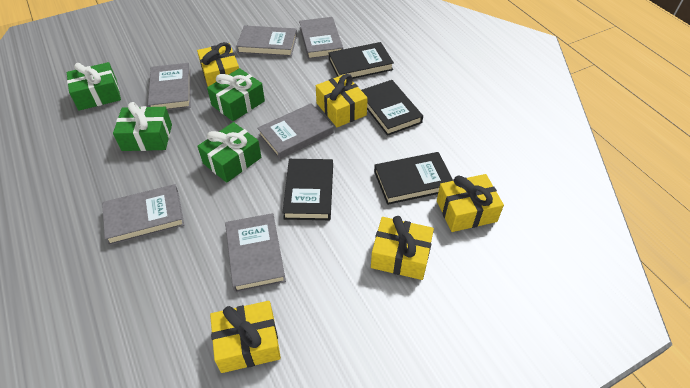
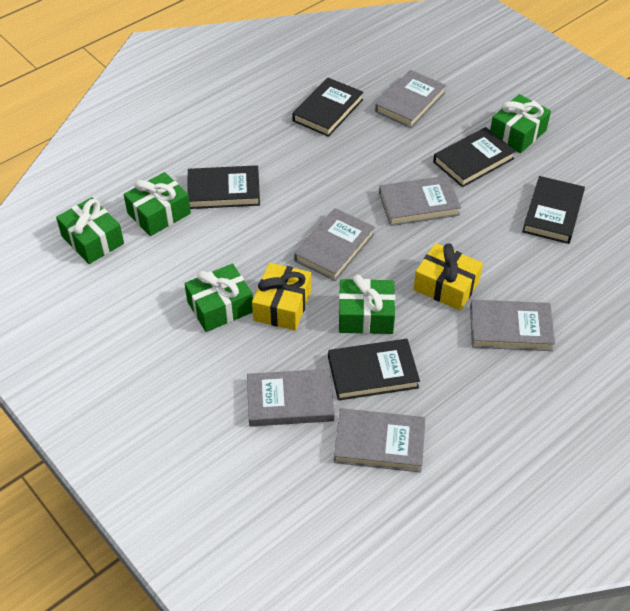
black book: [282,159,333,220] [329,42,394,79] [361,80,423,136] [374,152,453,205] = 4 -> [187,165,260,209] [292,78,364,137] [328,339,420,401] [433,127,516,187] [522,176,585,244] = 5
green gift: [67,62,121,111] [113,102,172,151] [197,122,261,183] [207,68,265,121] = 4 -> [56,197,124,264] [124,172,191,236] [184,264,253,332] [339,274,395,334] [490,94,551,153] = 5
yellow gift: [197,42,239,87] [210,301,281,373] [316,74,368,127] [371,216,434,280] [437,174,504,232] = 5 -> [252,263,311,331] [414,243,483,311] = 2

